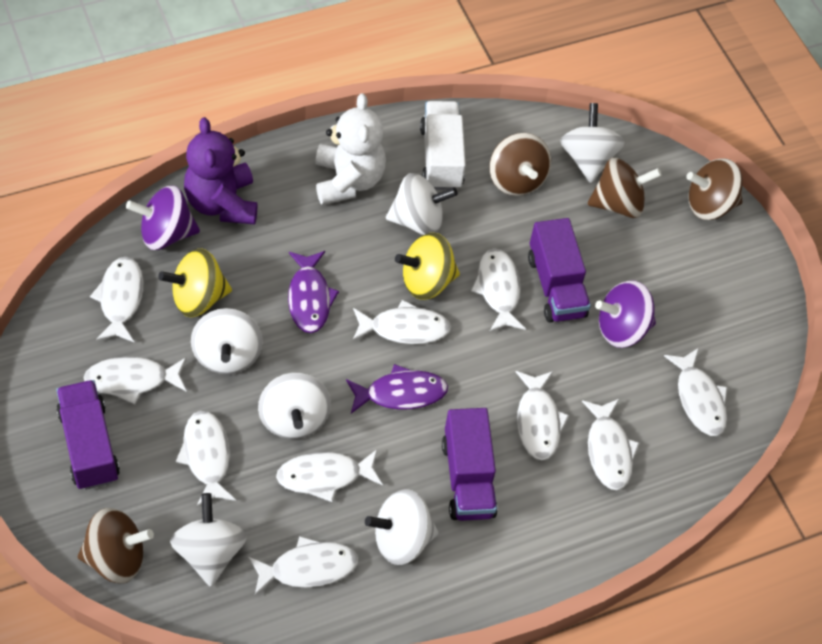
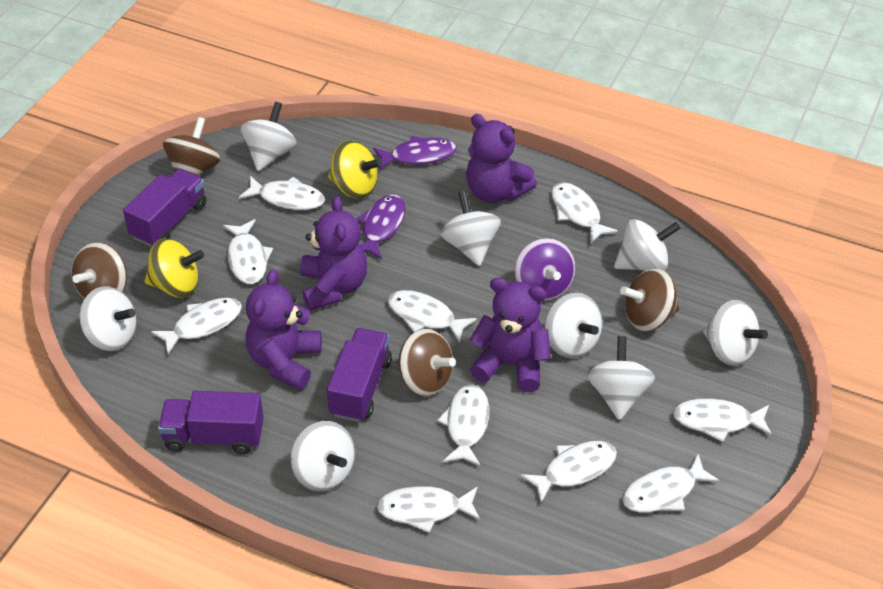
purple spinning top: [126,186,200,250] [595,280,656,348] = 2 -> [515,238,576,301] = 1
purple teddy bear: [184,117,258,224] = 1 -> [246,269,322,390] [300,196,367,311] [466,114,537,203] [470,278,551,392] = 4
white spinning top: [170,493,247,587] [191,308,263,374] [258,373,331,439] [365,489,439,565] [386,173,458,235] [560,103,625,183] = 6 -> [80,286,137,351] [241,102,297,171] [291,421,355,491] [440,191,501,266] [545,293,603,358] [587,336,655,420] [614,219,680,271] [703,300,768,366] = 8
white teddy bear: [315,94,386,205] = 1 -> none = 0
white truck: [420,101,466,190] = 1 -> none = 0

